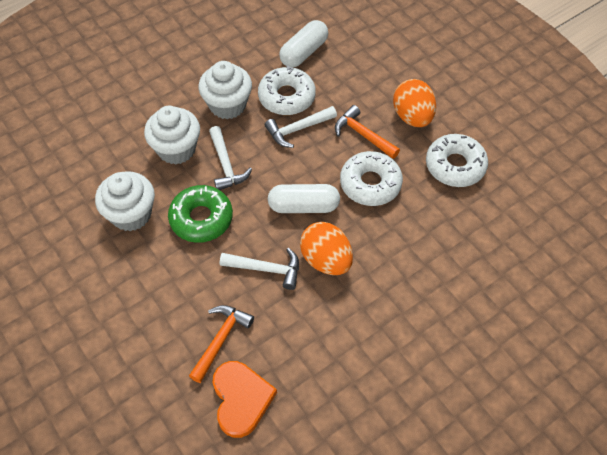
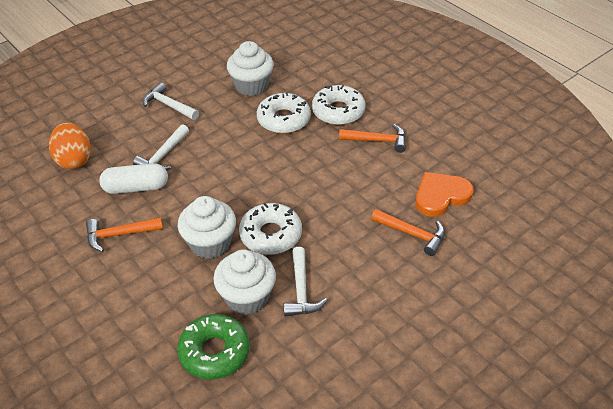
orange egg: [300,222,353,275] [393,79,436,127] = 2 -> [49,123,91,169] = 1
orange hammer: [189,305,254,383] [335,105,400,159] = 2 -> [86,217,163,252] [339,124,406,153] [371,209,445,256] = 3
white capsule: [268,184,340,213] [279,20,328,68] = 2 -> [99,163,168,194] = 1

